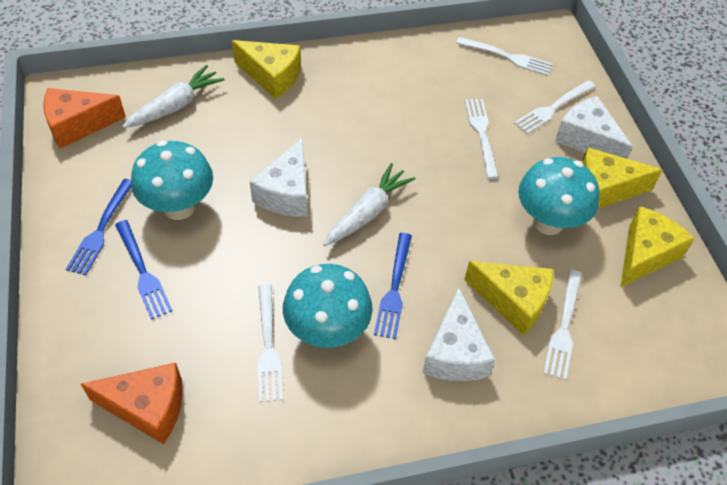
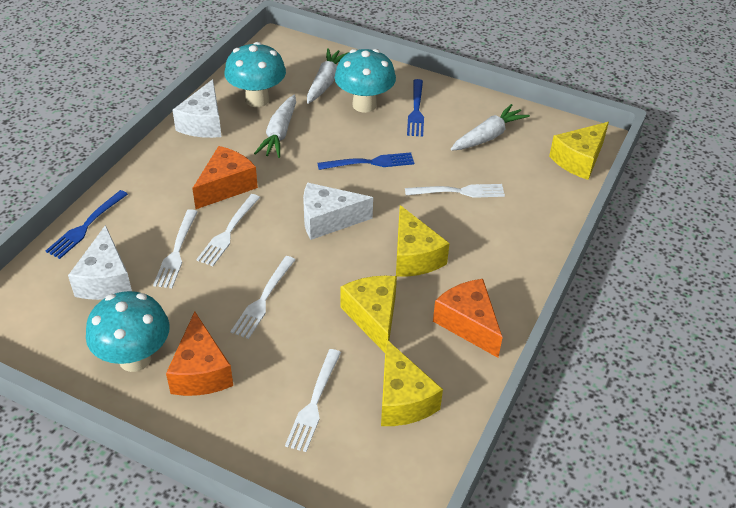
orange cheese: [43,88,126,149] [81,363,183,445] = 2 -> [166,311,233,396] [192,146,258,209] [433,279,503,358] = 3
white carrot: [122,65,225,128] [323,163,415,246] = 2 -> [254,95,296,158] [307,48,349,104] [451,104,530,151] = 3

